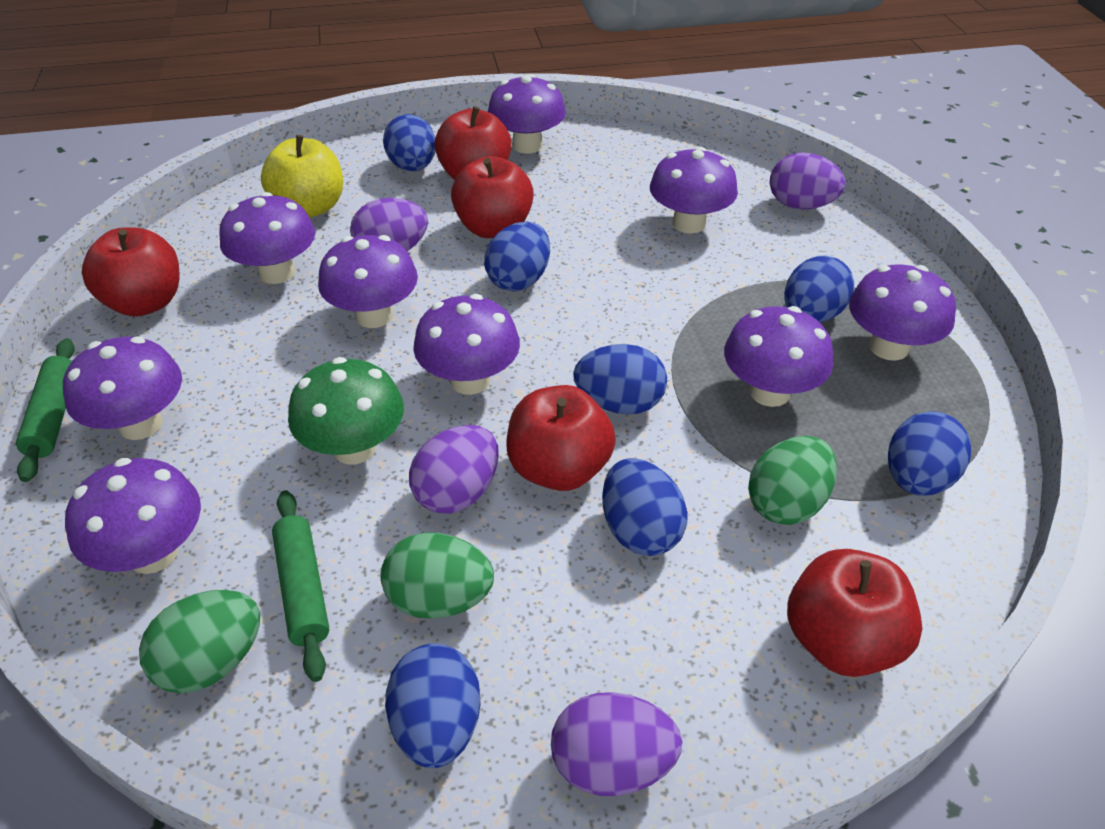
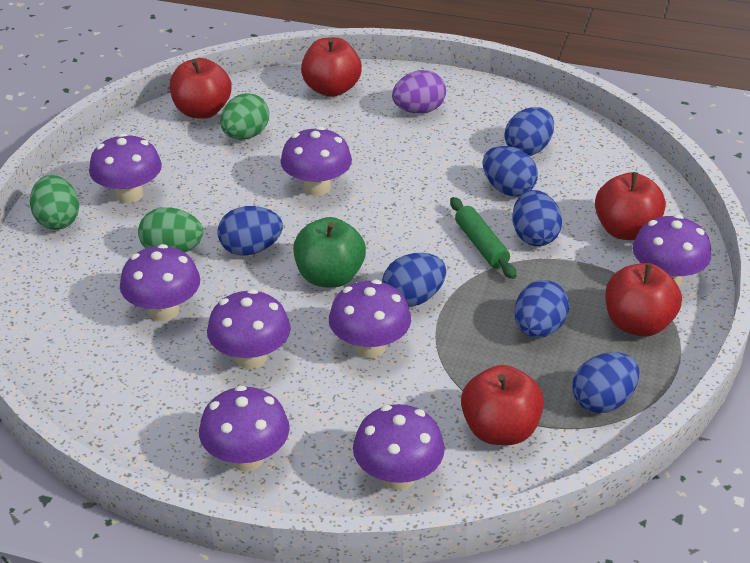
green apple: none = 0 -> [293,217,366,288] = 1
green mushroom: [288,357,404,464] = 1 -> none = 0
green rolling pin: [16,338,75,482] [272,490,329,682] = 2 -> [450,197,516,279] = 1
purple egg: [350,198,428,251] [409,425,499,514] [551,692,683,796] [770,152,845,210] = 4 -> [392,70,446,114] = 1
purple mushroom: [63,336,182,440] [65,458,201,574] [220,192,315,284] [318,235,418,328] [413,294,520,395] [488,74,566,154] [650,147,738,234] [724,306,833,407] [849,264,956,361] = 9 -> [89,133,162,203] [120,244,200,321] [199,385,290,471] [207,289,291,369] [280,127,352,196] [329,280,411,358] [353,404,445,490] [632,215,711,287] = 8
yellow apple: [261,135,343,218] = 1 -> none = 0

